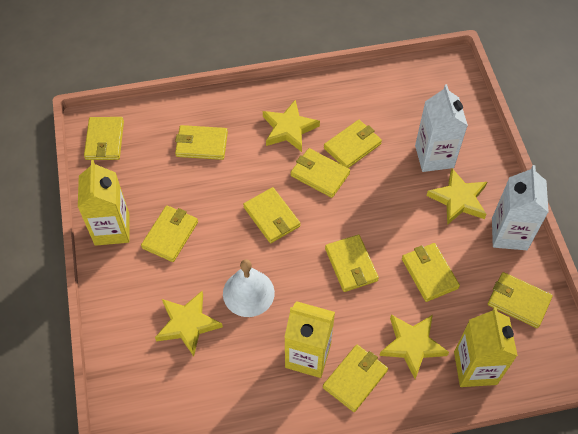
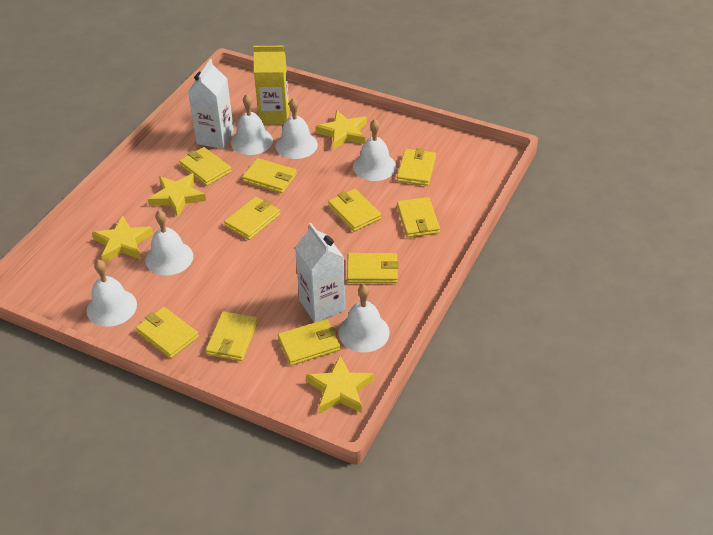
white bell: [223,259,275,317] = 1 -> [87,260,137,327] [145,210,193,275] [231,94,273,155] [275,98,318,159] [338,284,390,352] [353,119,396,181] = 6
yellow carton: [78,160,129,246] [284,301,335,378] [454,307,518,387] = 3 -> [253,46,289,125] = 1

